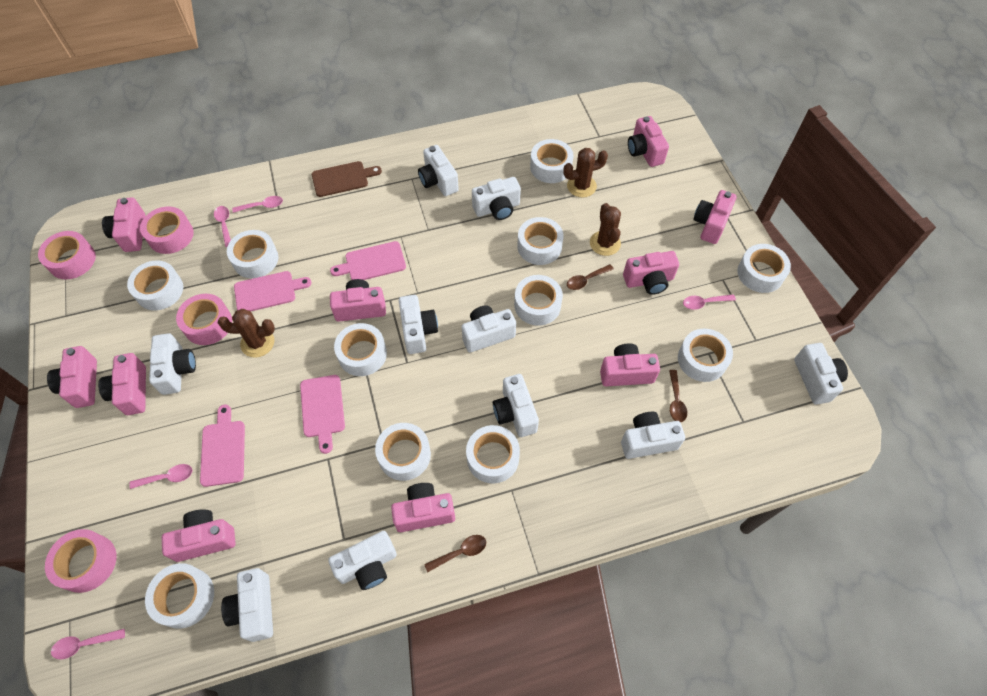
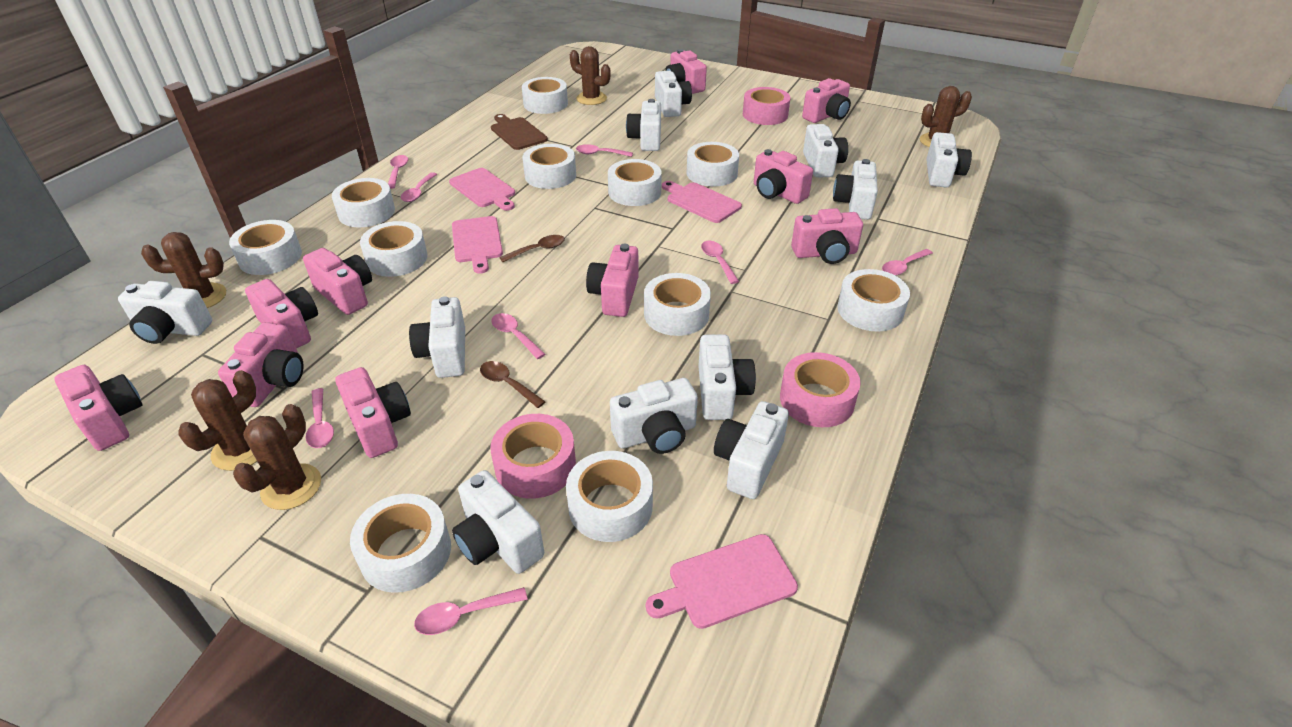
brown cactus: [218,309,275,358] [563,148,608,198] [590,203,621,256] = 3 -> [141,232,226,308] [179,370,257,471] [233,404,321,510] [570,46,611,105] [920,86,972,147] = 5
brown spoon: [424,535,486,572] [567,264,614,290] [669,370,687,422] = 3 -> [480,361,545,408] [499,235,565,262] = 2
pink spoon: [51,629,125,660] [129,464,193,489] [214,206,231,247] [232,196,283,213] [683,294,736,310] = 5 -> [306,388,334,448] [388,155,408,189] [401,172,437,202] [414,587,528,635] [491,313,545,359] [576,144,633,157] [701,240,739,284] [882,249,933,276] = 8
pink tape: [38,231,96,279] [45,529,117,593] [140,206,194,254] [176,294,232,345] = 4 -> [490,414,576,499] [743,87,791,125] [780,352,861,427] = 3
white camera: [149,333,196,395] [221,568,273,642] [328,531,397,590] [399,295,438,354] [418,145,459,196] [461,305,516,353] [472,177,521,220] [493,374,539,437] [621,412,685,459] [794,343,848,405] = 10 -> [118,281,212,344] [409,296,465,378] [452,470,544,574] [610,378,698,454] [626,99,661,151] [655,71,692,117] [698,334,756,420] [714,401,789,499] [803,124,848,178] [833,159,878,220] [926,132,972,188] = 11

